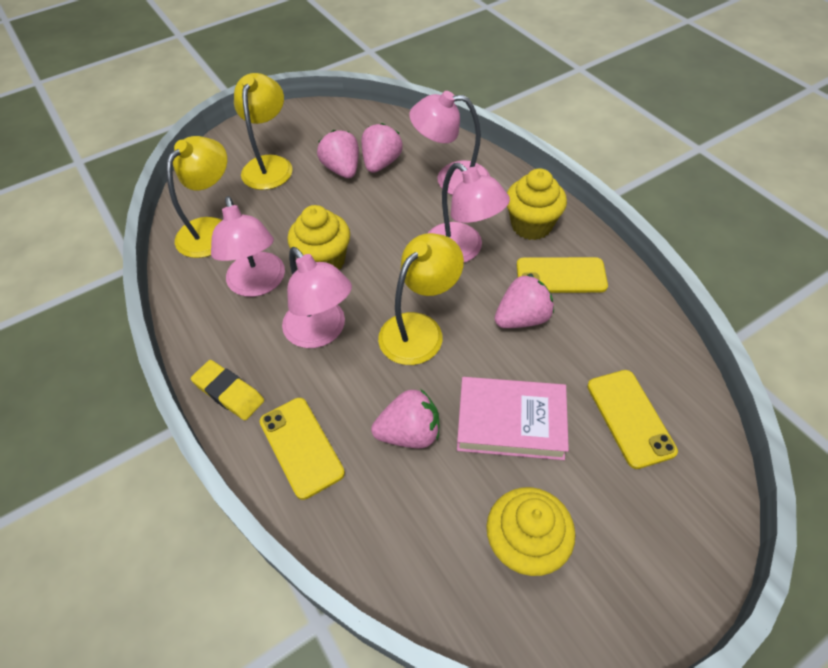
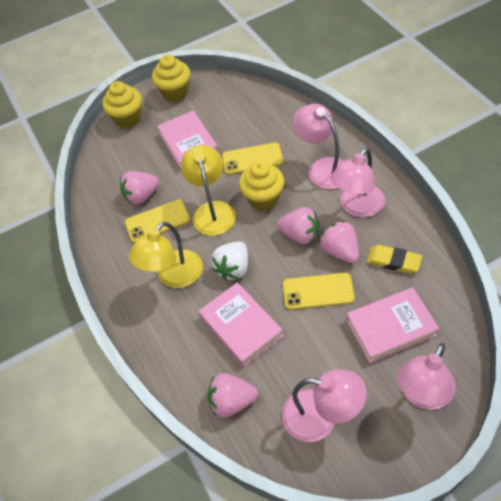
pink book: [457,377,569,460] = 1 -> [157,111,219,168] [198,282,283,367] [347,287,439,363] = 3
white strawberry: none = 0 -> [211,241,248,280] = 1
yellow lamp: [166,136,227,258] [234,73,293,190] [378,233,464,365] = 3 -> [129,221,203,288] [180,145,236,236] = 2

